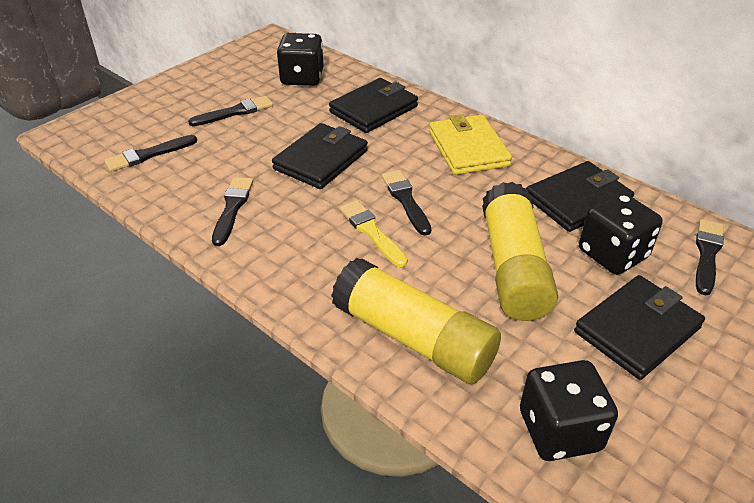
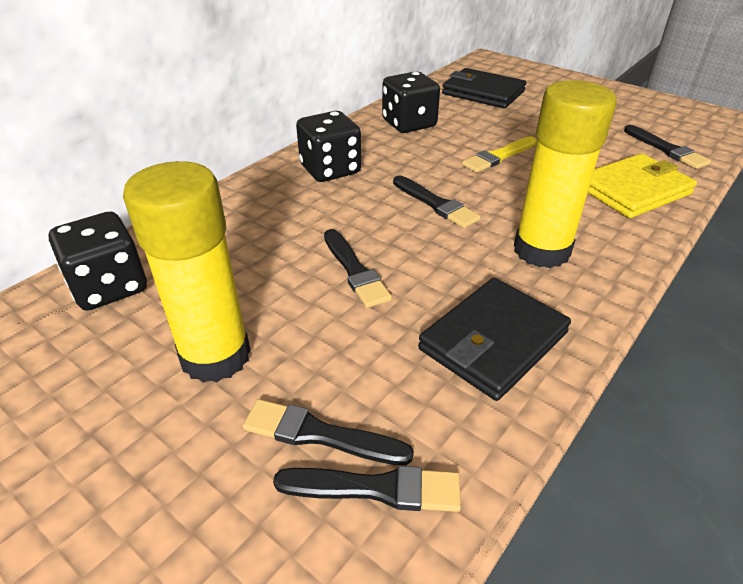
black wallet: [272,123,368,189] [329,78,418,133] [526,161,634,232] [574,275,705,380] = 4 -> [418,278,571,401] [442,68,526,108] = 2

